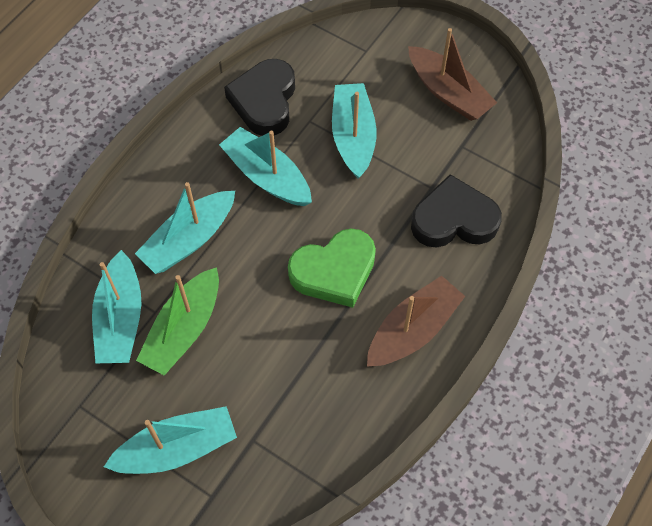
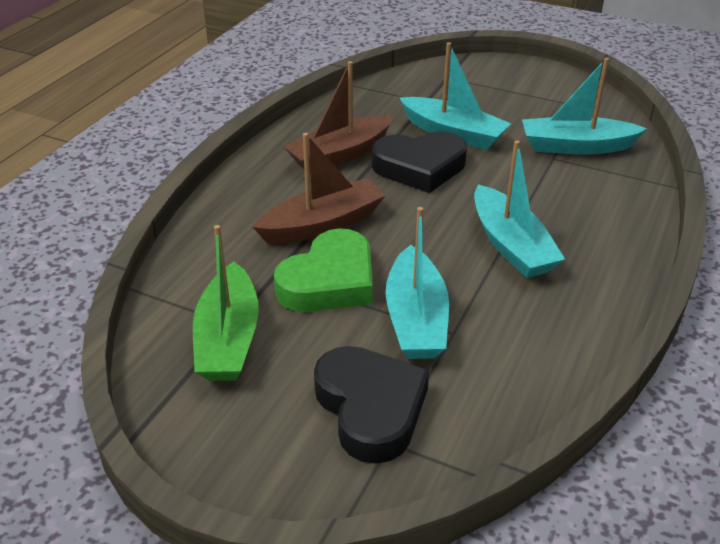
turquoise boat: [92,250,141,363] [104,406,237,474] [135,182,235,274] [219,127,312,206] [332,83,377,178] = 5 -> [385,207,449,359] [399,42,511,150] [474,140,565,278] [522,58,647,155] = 4

